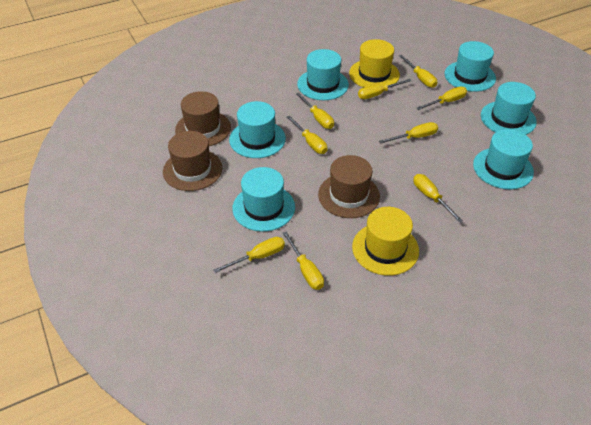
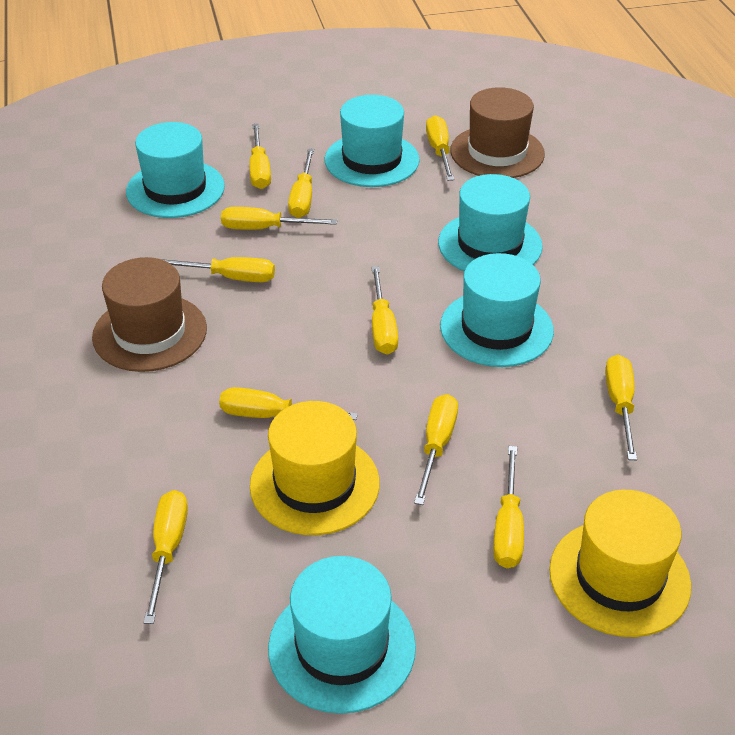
brown hat: [163,131,222,191] [175,91,231,146] [318,155,380,218] = 3 -> [92,257,207,372] [450,87,545,178] = 2
turquoise hat: [229,101,286,158] [232,167,295,232] [297,49,349,100] [445,41,496,92] [473,129,534,189] [481,82,537,135] = 6 -> [126,122,225,218] [268,556,416,714] [325,95,420,187] [438,174,543,271] [440,253,554,367] = 5
yellow screwdriver: [213,237,285,273] [283,231,324,290] [287,116,327,154] [296,93,334,129] [358,79,411,99] [379,122,438,144] [399,55,437,88] [414,174,463,223] [416,87,467,110] = 9 -> [144,490,188,624] [161,257,275,282] [219,387,358,420] [221,207,337,230] [249,124,271,189] [288,149,314,218] [371,266,398,355] [414,394,458,505] [426,115,454,181] [493,446,524,568] [605,355,637,460] = 11

